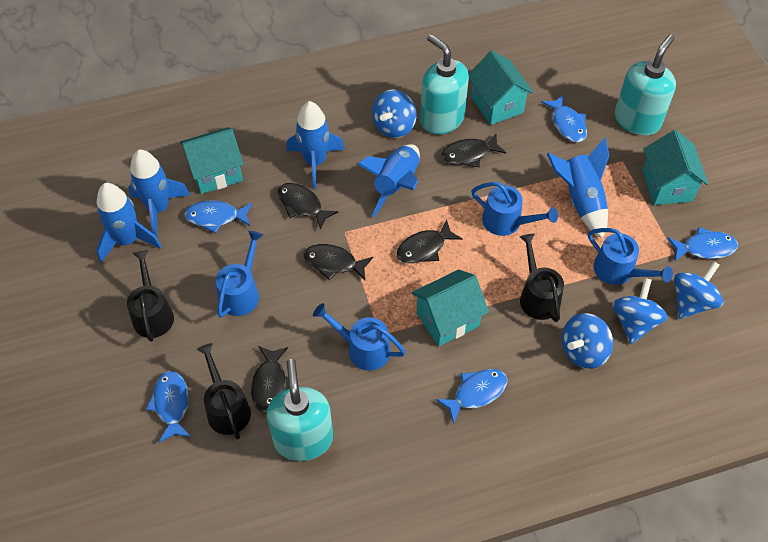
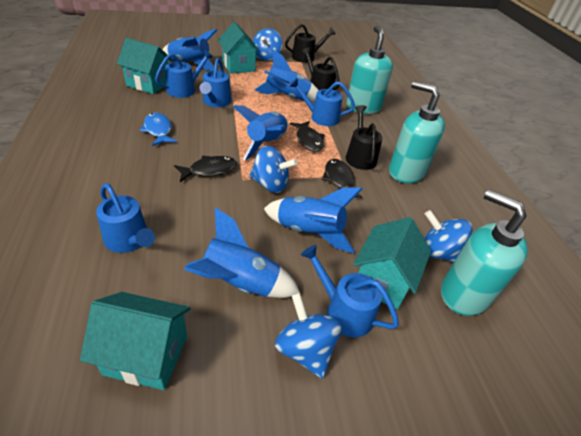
black fish: [251,346,289,413] [277,183,339,230] [303,244,373,280] [396,220,462,263] [441,134,506,167] = 5 -> [174,156,237,182] [290,121,325,152] [322,159,362,198] = 3
blue fish: [146,371,191,443] [184,200,252,233] [436,369,507,424] [541,94,587,142] [667,227,738,261] = 5 -> [139,113,177,146] = 1
blue watering can: [216,231,263,318] [313,303,406,371] [471,182,558,236] [588,228,673,285] = 4 -> [96,183,155,253] [155,50,213,98] [200,58,231,107] [289,78,355,126] [301,245,399,337] = 5

